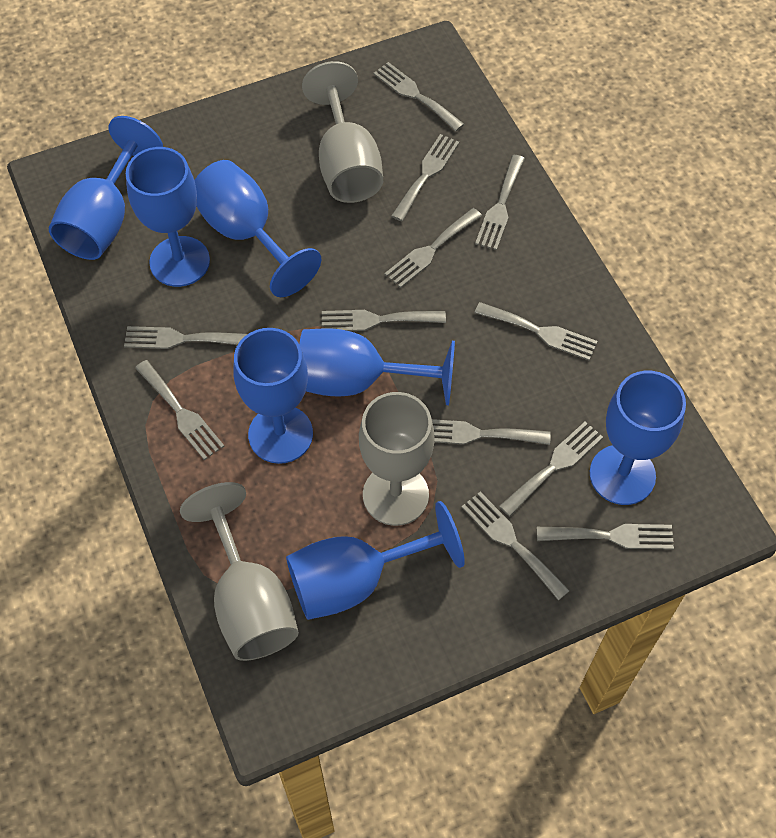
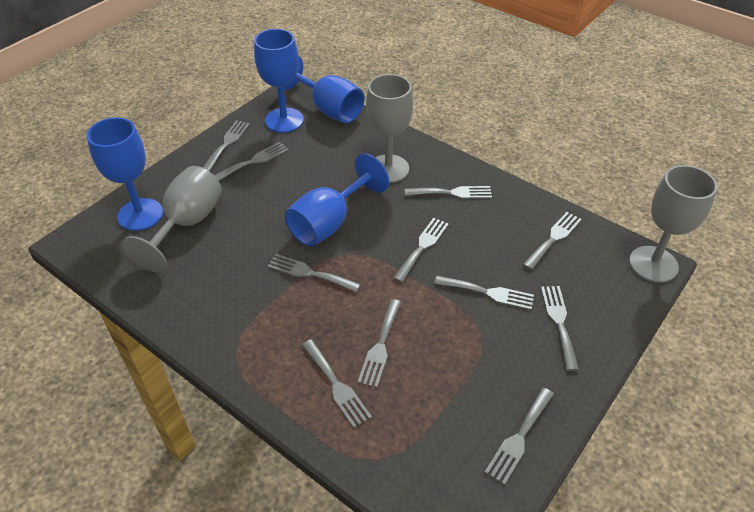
blue goblet: [49,116,163,260] [126,147,210,287] [194,160,321,297] [234,328,313,464] [286,501,465,620] [299,328,455,406] [590,371,686,505] = 7 -> [87,117,163,231] [254,29,304,133] [283,55,365,123] [285,153,389,247] = 4
grey fork: [124,326,247,349] [135,360,224,460] [322,310,446,331] [373,62,464,131] [385,208,482,288] [391,134,459,221] [432,419,551,445] [462,492,570,601] [475,155,525,250] [475,302,597,361] [499,422,603,516] [537,524,674,550] = 12 -> [203,120,250,172] [214,142,289,181] [268,254,361,292] [302,339,372,428] [357,299,401,388] [393,218,449,283] [405,186,492,199] [434,276,534,310] [484,387,554,485] [523,212,582,270] [541,286,579,371] = 11

